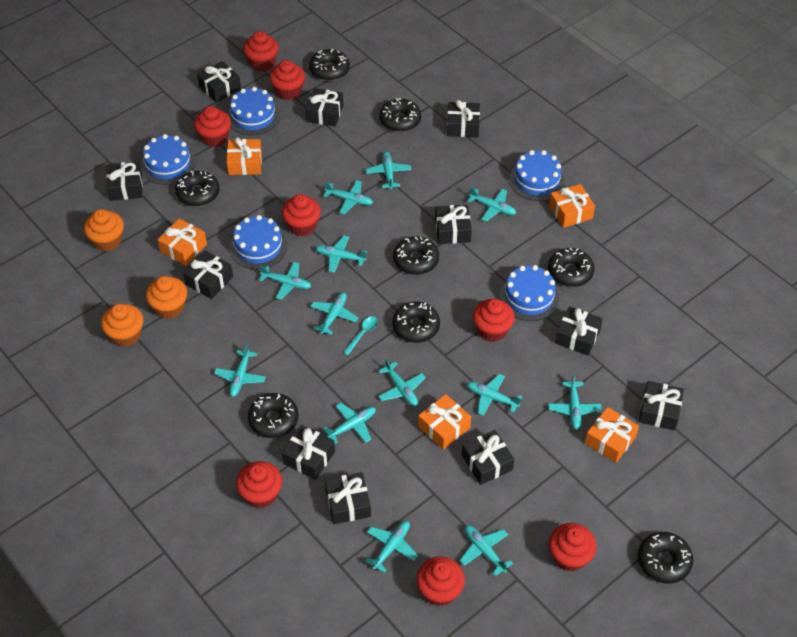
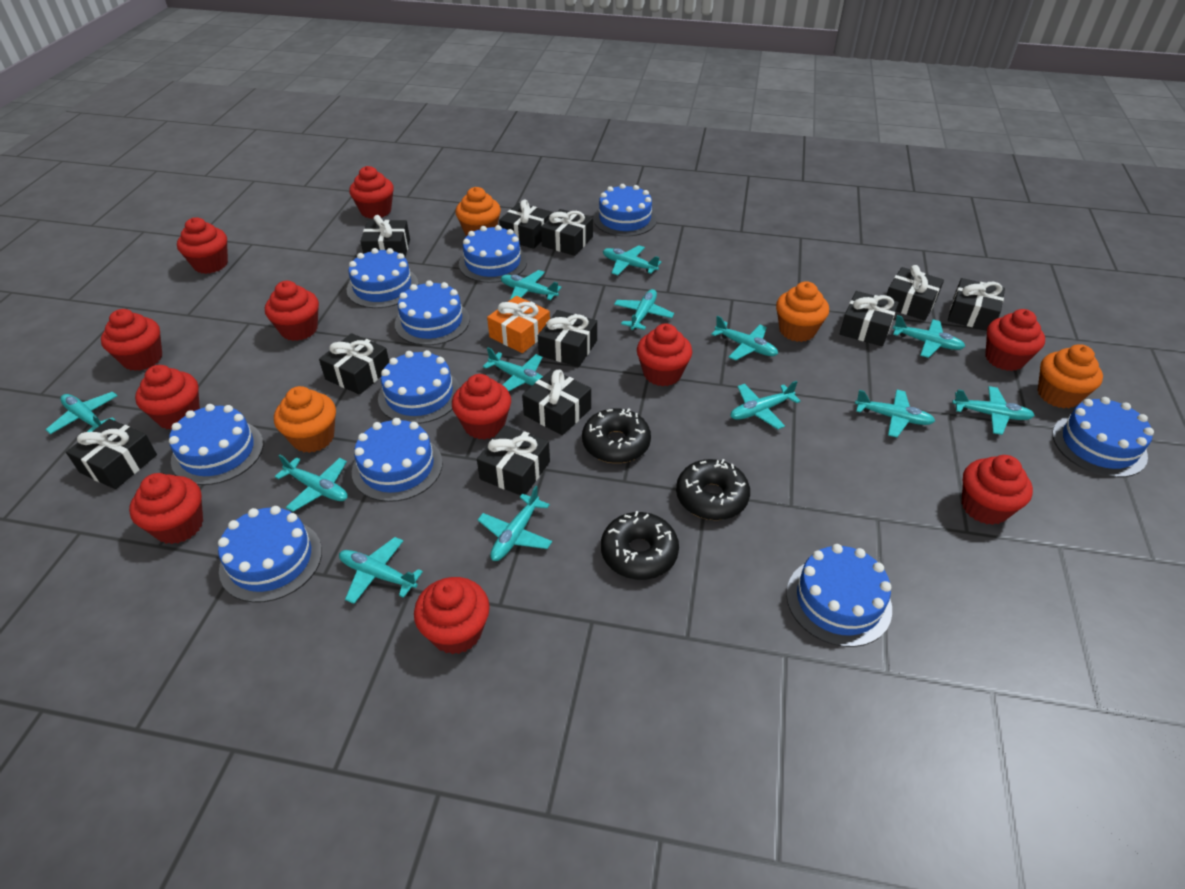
black donut: [175,171,220,207] [248,393,299,438] [309,49,350,81] [379,98,421,132] [392,302,440,343] [393,236,439,275] [548,248,594,287] [638,532,693,584] = 8 -> [582,408,651,463] [601,511,679,580] [676,459,750,520] = 3
blue cake: [141,134,196,185] [227,87,280,135] [230,215,287,270] [500,265,559,321] [509,150,565,201] = 5 -> [169,404,263,485] [218,506,322,603] [347,248,418,308] [352,418,443,502] [378,350,460,424] [395,280,470,346] [459,225,527,283] [593,184,657,237] [786,544,892,647] [1052,397,1154,478] = 10
orange cupcake: [84,209,124,251] [101,304,143,347] [146,276,187,319] = 3 -> [274,386,336,453] [455,187,501,236] [776,281,829,342] [1038,344,1103,408] = 4
orange gift: [158,218,207,266] [227,137,262,175] [418,394,471,450] [549,184,595,228] [585,407,639,463] = 5 -> [487,296,550,353] = 1
red cupcake: [194,106,231,147] [236,461,282,508] [243,31,279,71] [269,60,305,100] [282,194,321,236] [416,557,465,606] [473,299,515,342] [549,523,597,571] = 8 -> [101,309,162,371] [129,473,203,544] [135,365,200,430] [177,217,228,274] [265,281,319,341] [349,166,394,219] [414,577,490,655] [452,374,511,440] [637,323,692,386] [962,455,1033,525] [985,309,1045,371] = 11
turquoise spoon: [343,316,378,356] = 1 -> none = 0

